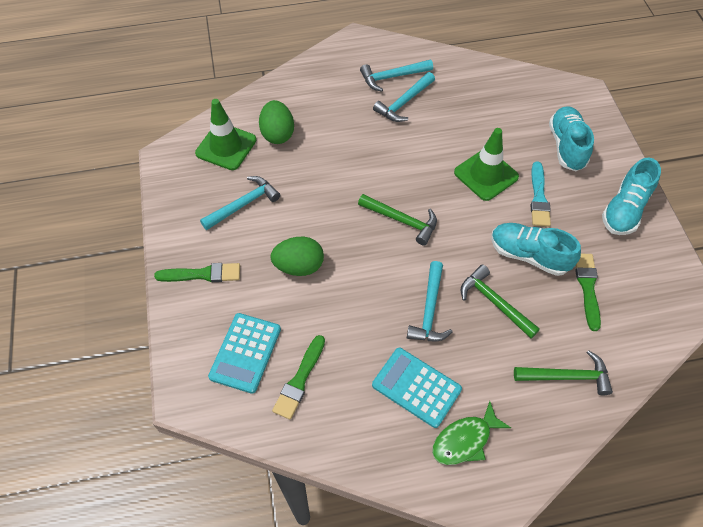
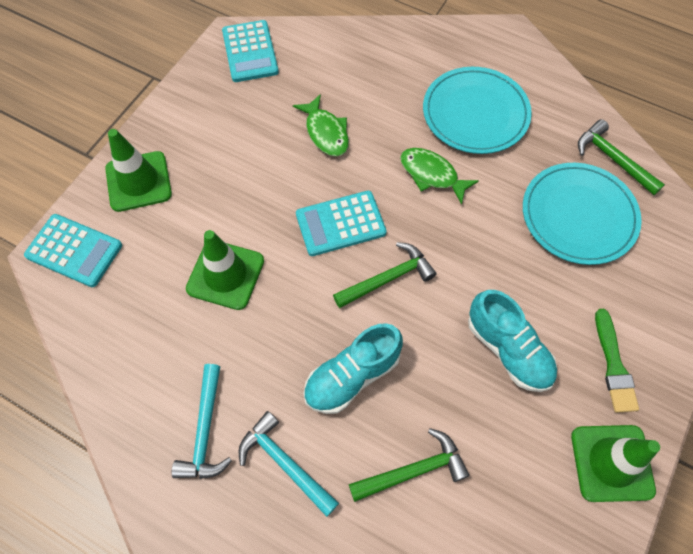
green brush: [154,263,240,282] [272,335,325,420] [575,254,601,331] = 3 -> [595,309,639,413] = 1
green egg: [259,100,294,144] [270,237,324,276] = 2 -> none = 0
green fish: [432,401,511,465] = 1 -> [293,94,349,157] [400,148,479,205] = 2
green traffic cone: [195,99,257,170] [454,128,519,201] = 2 -> [105,129,172,212] [186,230,264,310] [571,425,660,502] = 3
turquoise brush: [530,162,551,227] = 1 -> none = 0
turquoise calculator: [208,313,281,394] [372,348,462,428] = 2 -> [24,214,122,287] [222,20,279,82] [296,191,386,256] = 3
turquoise hammer: [200,176,280,230] [360,60,433,92] [373,72,435,122] [407,261,452,341] = 4 -> [172,364,232,479] [239,411,339,517] = 2
turquoise plate: none = 0 -> [423,67,532,154] [523,163,642,265] = 2
turquoise shoe: [491,223,581,276] [549,106,594,171] [602,158,661,235] = 3 -> [303,323,403,414] [468,290,557,392] = 2

